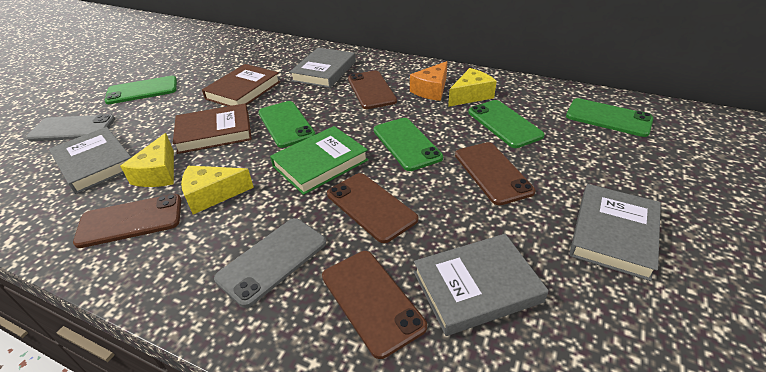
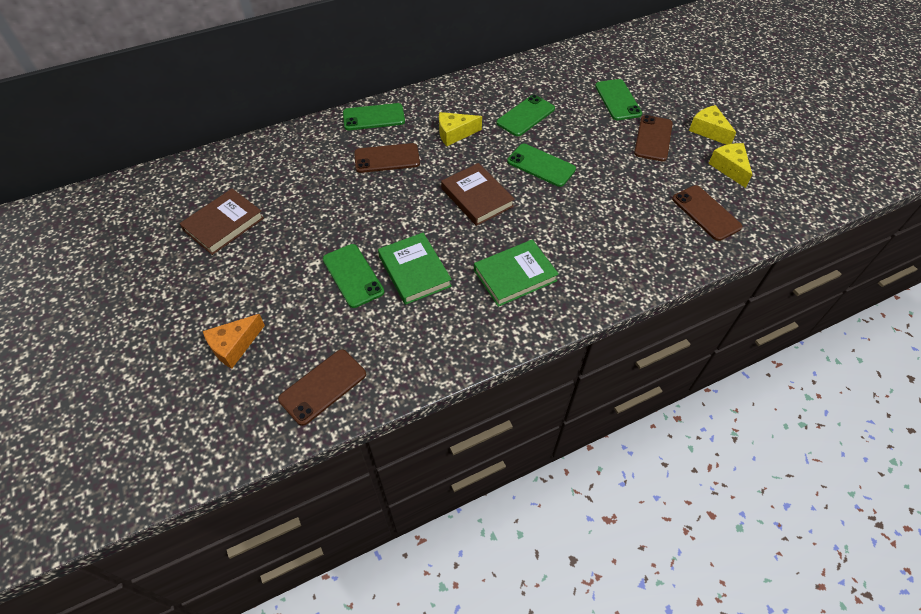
brown phone: [73,194,181,248] [322,251,427,359] [327,173,418,243] [348,71,397,109] [455,142,536,206] = 5 -> [278,349,366,426] [354,143,420,173] [634,115,673,161] [672,185,743,241] = 4
green book: [270,126,368,195] = 1 -> [378,233,452,305] [474,240,559,307] = 2
grey book: [49,127,131,194] [290,48,356,88] [414,234,549,336] [569,184,661,281] = 4 -> none = 0
grey phone: [26,114,115,141] [214,218,326,308] = 2 -> none = 0

